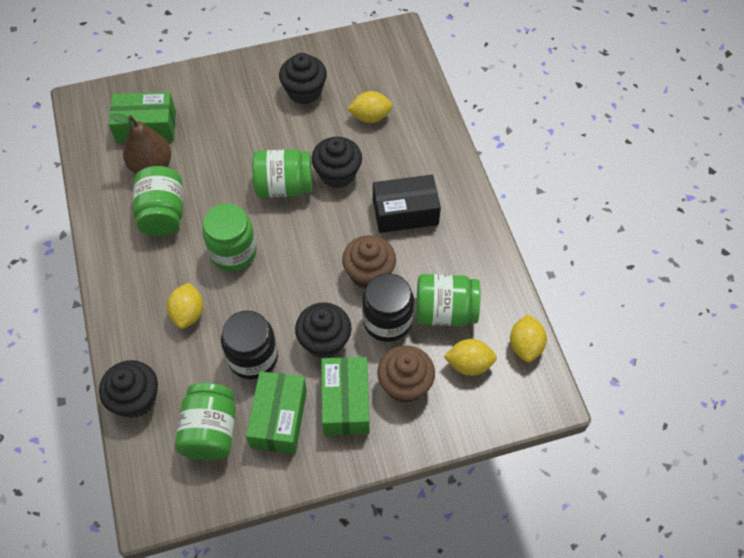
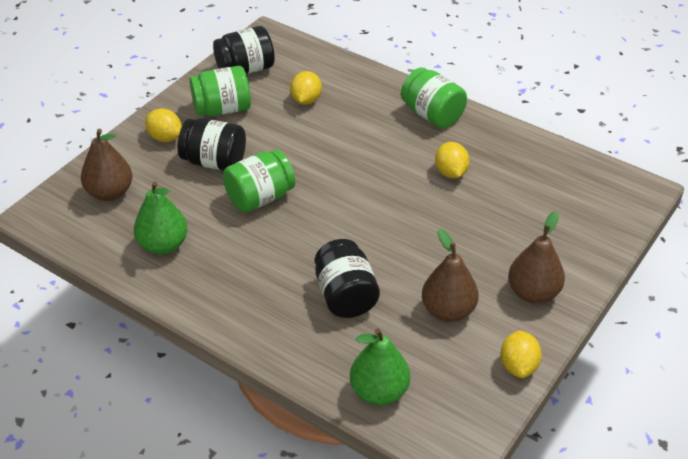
black box: [373,174,441,233] = 1 -> none = 0
black cupcake: [99,360,158,418] [279,53,327,104] [295,302,352,358] [312,137,362,188] = 4 -> none = 0
black jar: [221,311,278,380] [362,273,414,342] = 2 -> [178,118,246,171] [213,26,275,74] [315,239,380,318] = 3
brown cupcake: [342,235,396,289] [377,345,435,403] = 2 -> none = 0
brown pear: [110,113,171,174] = 1 -> [81,129,132,201] [422,229,478,322] [508,211,565,304] = 3
green box: [109,92,176,143] [246,371,307,454] [321,357,370,435] = 3 -> none = 0
green jar: [133,166,183,236] [175,383,236,461] [202,203,257,271] [252,149,312,198] [416,274,481,326] = 5 -> [190,66,251,116] [223,149,295,213] [401,67,467,128] = 3
green pear: none = 0 -> [134,181,188,255] [350,328,410,405] = 2

